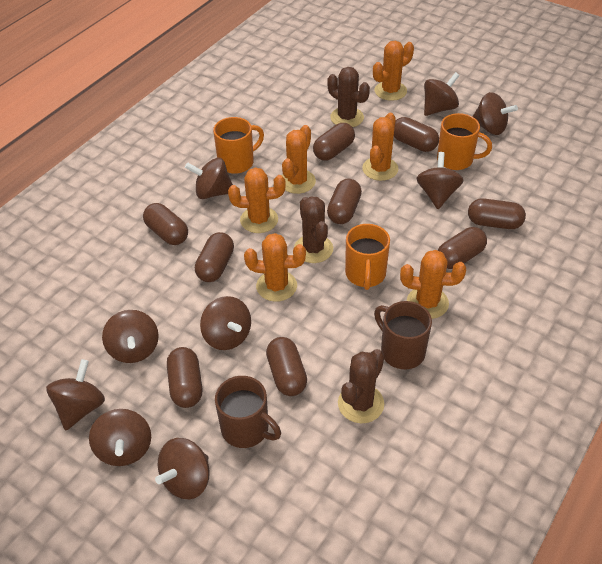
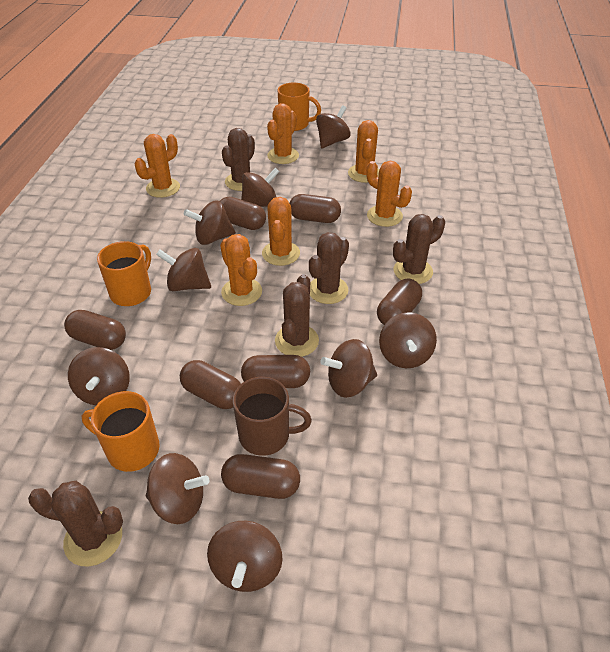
brown cactus: [294,196,333,263] [327,67,370,127] [338,349,384,423] = 3 -> [28,481,123,566] [222,128,255,191] [275,274,319,357] [309,232,349,304] [393,214,445,284] = 5
brown capsule: [143,203,188,245] [167,347,202,408] [195,232,234,282] [266,337,307,396] [313,123,355,161] [327,179,362,224] [394,117,439,152] [438,227,487,269] [468,198,526,229] = 9 -> [64,310,126,350] [180,360,241,409] [220,197,266,230] [221,454,300,499] [241,355,310,388] [289,194,341,223] [377,279,422,325] = 7
brown mug: [215,376,281,448] [374,301,432,369] = 2 -> [233,377,312,456] = 1

